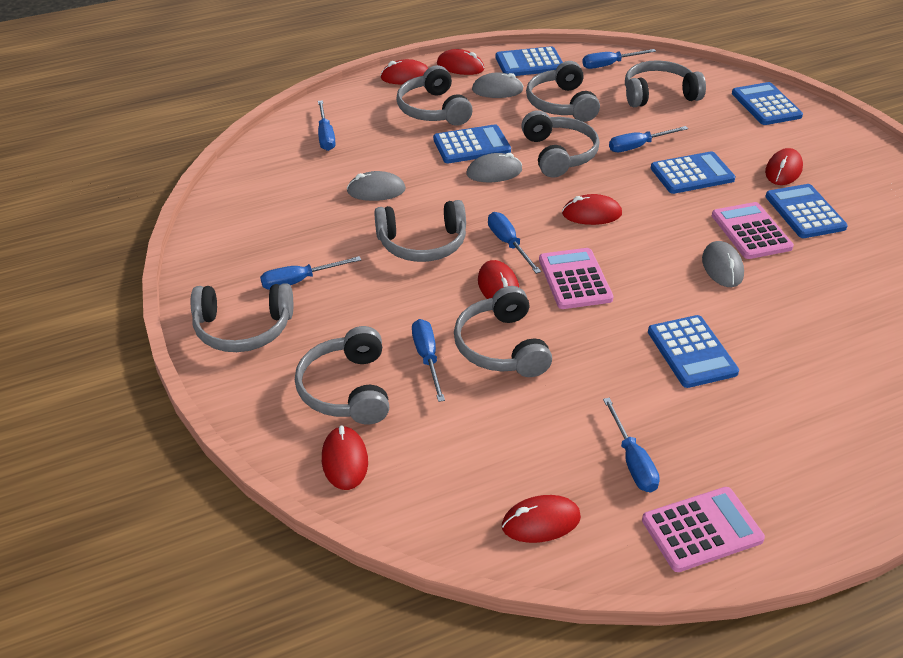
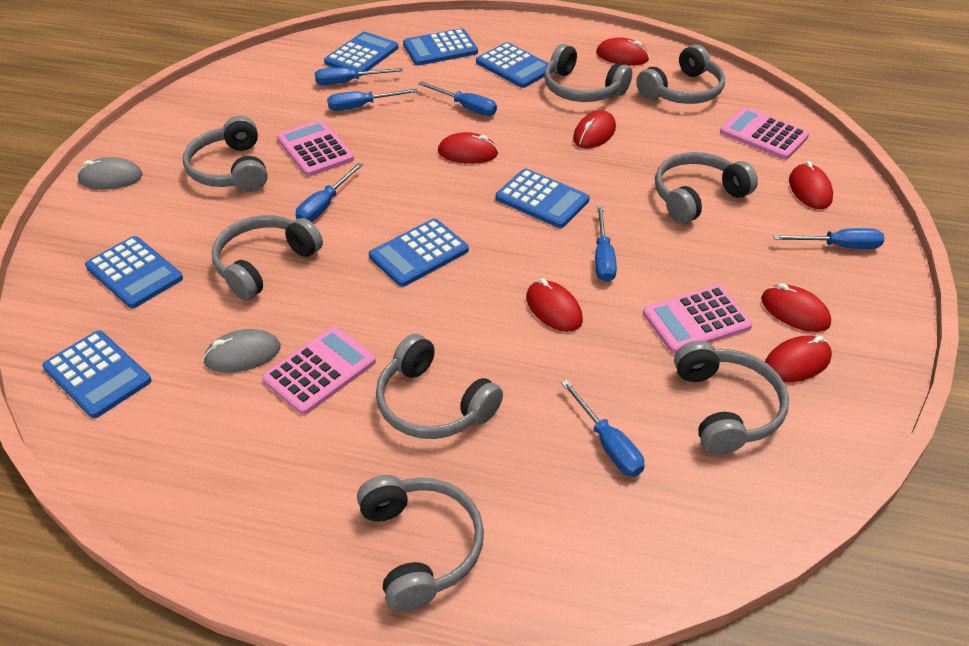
blue calculator: [433,124,511,163] [496,46,563,76] [648,315,739,388] [651,151,736,194] [732,82,803,125] [765,184,848,238] = 6 -> [42,330,151,418] [85,236,183,308] [324,31,399,76] [369,219,469,287] [403,28,478,66] [476,42,552,88] [496,169,590,228] = 7
grey mouse: [347,171,406,201] [466,153,522,182] [472,72,524,98] [702,241,744,287] = 4 -> [77,157,143,190] [203,329,281,373] = 2
pink calculator: [539,248,613,309] [642,487,765,572] [712,202,794,259] = 3 -> [262,327,376,415] [277,120,354,176] [643,285,752,354] [720,107,809,160] = 4

